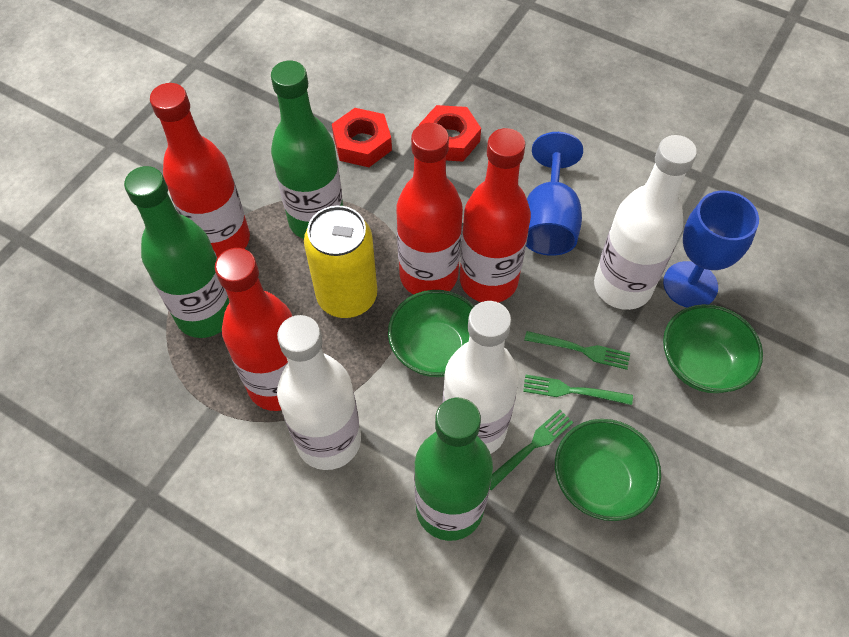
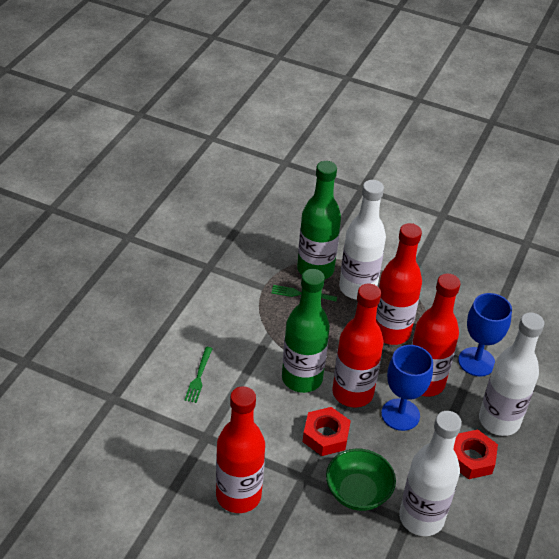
green bottle: [124,166,230,338] [271,61,343,239] [414,398,493,541] = 3 -> [282,269,330,393] [297,161,341,279] = 2
green bowl: [388,290,474,377] [555,419,661,521] [663,304,763,393] = 3 -> [326,449,396,511] = 1
green fork: [490,410,573,491] [523,375,633,405] [524,331,630,370] = 3 -> [184,347,213,403] [271,285,337,301] = 2
yellow can: [304,206,377,318] = 1 -> none = 0

